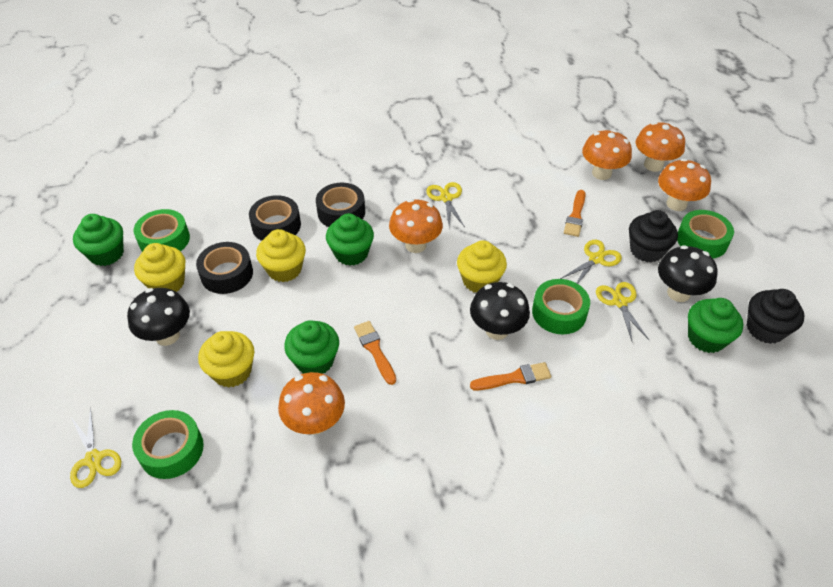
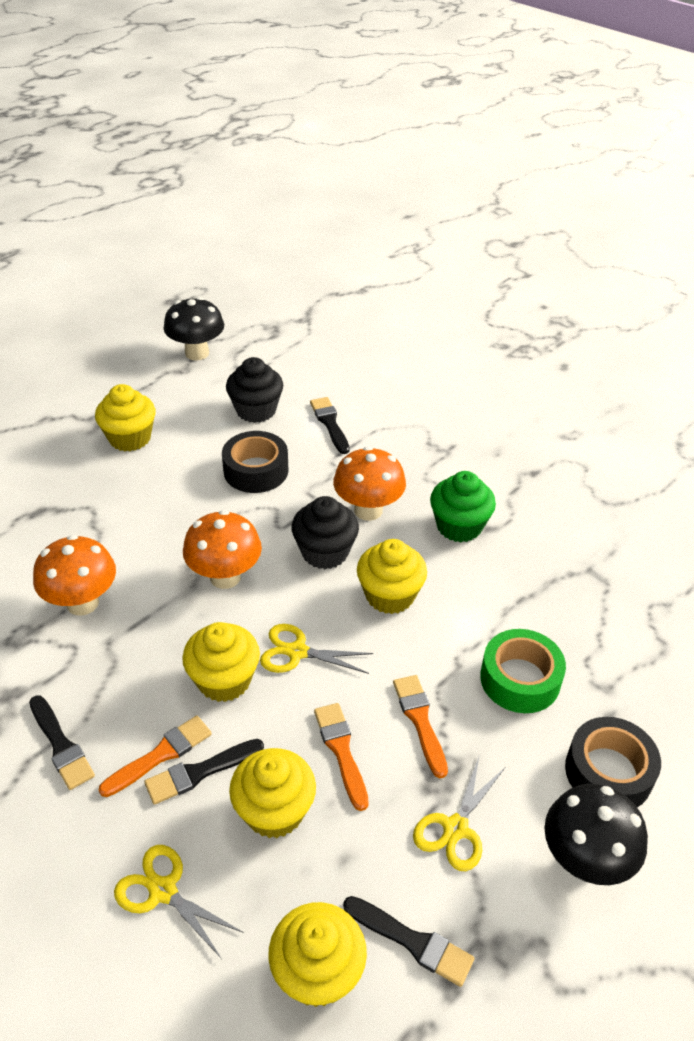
black brush: none = 0 -> [29,695,95,790] [144,739,264,805] [310,397,350,454] [343,896,474,987] = 4
black mushroom: [127,288,190,346] [470,282,530,340] [658,245,718,302] = 3 -> [164,297,224,360] [545,784,648,885] = 2
black tape: [196,242,253,294] [249,195,301,241] [316,183,365,227] = 3 -> [222,431,288,493] [565,717,661,807] = 2
green cupcake: [73,214,124,266] [284,320,339,374] [326,213,374,266] [688,298,743,353] = 4 -> [430,471,496,542] = 1
green tape: [132,410,204,479] [134,209,190,252] [532,279,590,334] [677,210,734,258] = 4 -> [480,629,566,713] = 1
orange mushroom: [278,372,345,435] [389,199,443,253] [582,130,632,180] [636,122,685,172] [658,158,711,211] = 5 -> [33,535,116,616] [183,510,262,589] [333,446,406,521] = 3
yellow cupcake: [134,243,185,292] [198,331,255,388] [256,229,306,282] [457,240,507,293] = 4 -> [95,384,155,452] [182,622,260,702] [229,748,316,838] [268,902,367,1007] [357,539,427,614] = 5
yellow scissors: [70,407,121,488] [426,182,465,228] [560,240,622,284] [596,282,649,341] = 4 -> [114,845,244,959] [260,624,374,674] [413,757,505,871] = 3

